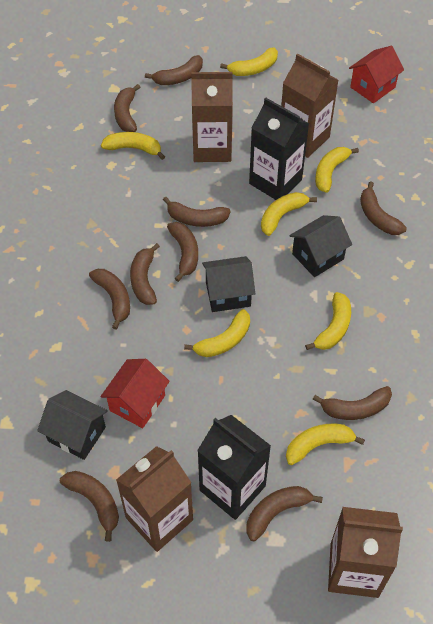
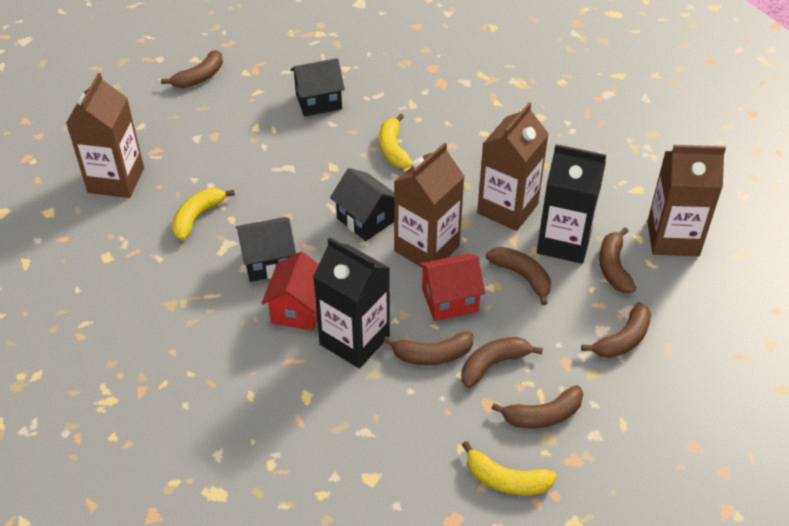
brown banana: [60,471,119,542] [89,269,130,330] [114,84,140,132] [130,243,160,305] [145,55,203,85] [163,197,231,227] [167,222,198,282] [246,486,323,541] [313,386,392,420] [360,181,407,235] = 10 -> [161,50,223,88] [383,332,473,365] [461,337,543,388] [486,247,551,305] [491,385,583,429] [581,302,651,358] [599,227,636,293] = 7
yellow banana: [101,132,165,160] [184,309,250,357] [220,48,278,76] [261,192,317,236] [286,424,365,465] [305,292,351,350] [315,147,359,193] = 7 -> [172,188,235,240] [379,114,412,168] [462,441,557,495] = 3

